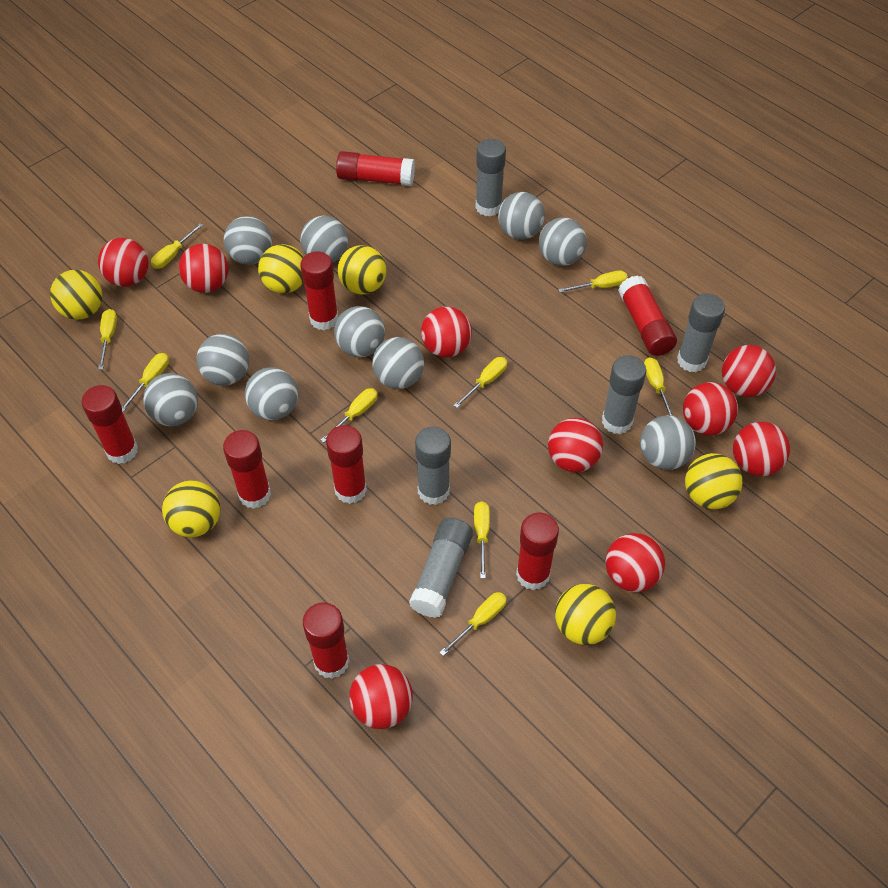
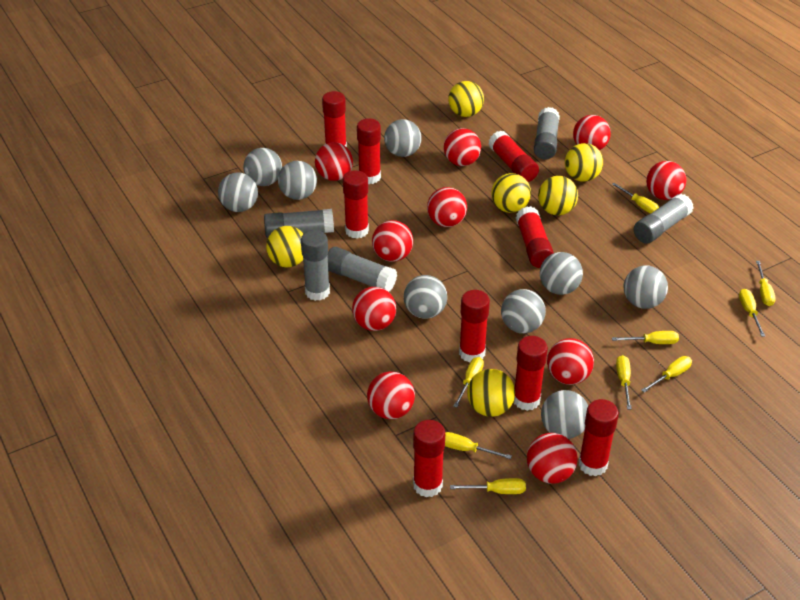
grey ball: [143,373,198,426] [196,334,249,386] [224,216,272,265] [245,368,298,420] [300,216,348,263] [334,306,385,357] [372,337,424,389] [498,192,545,240] [539,217,587,266] [640,415,696,470] = 10 -> [218,172,258,212] [244,148,282,186] [278,161,317,200] [384,119,422,157] [404,275,447,319] [501,289,546,333] [540,252,583,295] [541,390,588,439] [624,265,668,309] = 9
red ball: [98,238,148,287] [179,244,228,293] [349,664,413,729] [421,307,472,358] [548,418,603,472] [605,533,665,592] [683,382,738,436] [722,345,776,397] [733,422,790,476] = 9 -> [315,142,353,181] [352,287,396,331] [367,371,415,419] [372,220,413,262] [427,187,467,227] [444,128,481,166] [527,433,578,484] [547,338,594,385] [573,115,611,150] [646,161,686,200] = 10
red glue stick: [81,385,138,464] [223,430,271,509] [300,251,338,330] [303,602,349,679] [326,425,367,504] [336,151,415,186] [516,513,559,590] [618,276,677,356] = 8 -> [322,91,347,147] [343,170,369,239] [357,118,381,184] [413,420,445,497] [459,290,490,363] [488,131,539,182] [514,336,548,411] [516,206,554,268] [579,399,619,476] = 9

